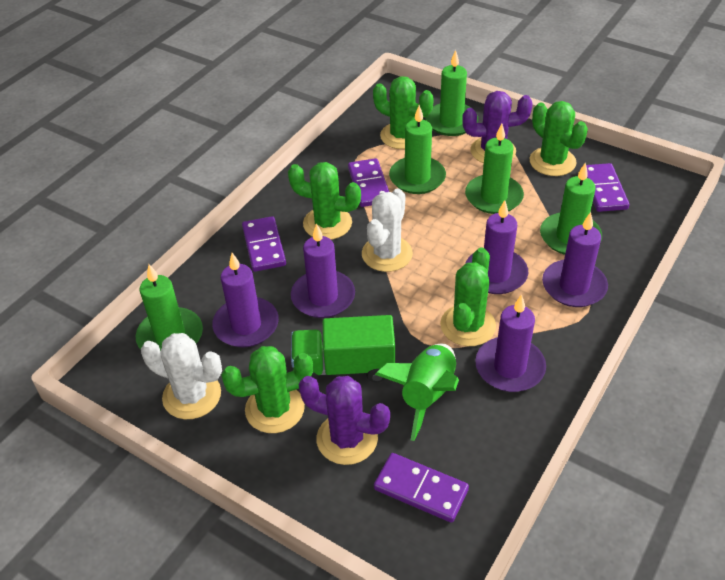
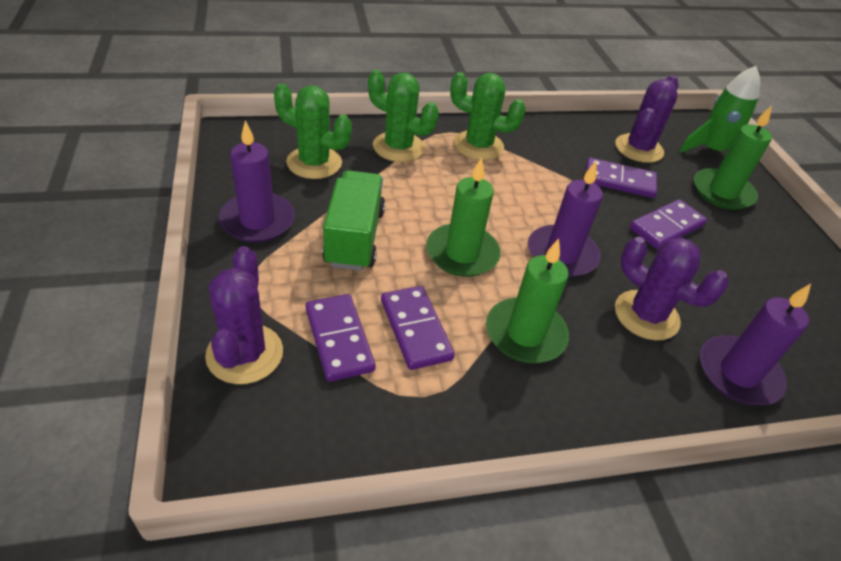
green cactus: [221,346,313,433] [288,162,361,240] [373,76,434,149] [440,248,496,346] [530,101,588,176] = 5 -> [274,84,352,179] [368,69,439,162] [450,72,526,160] = 3
green candle: [136,264,203,351] [389,105,446,194] [425,50,478,136] [465,124,524,214] [540,162,602,255] = 5 -> [426,157,501,277] [486,239,569,363] [694,106,772,210] = 3
purple cactus: [299,376,390,465] [462,91,533,163] = 2 -> [205,246,283,384] [615,75,678,163] [615,237,729,340] = 3
purple candle: [212,253,279,348] [291,223,355,318] [465,200,528,294] [475,294,546,392] [542,212,608,307] = 5 -> [218,120,295,243] [528,161,603,277] [700,284,811,405] = 3
white cactus: [141,333,222,419] [362,188,413,272] = 2 -> none = 0

